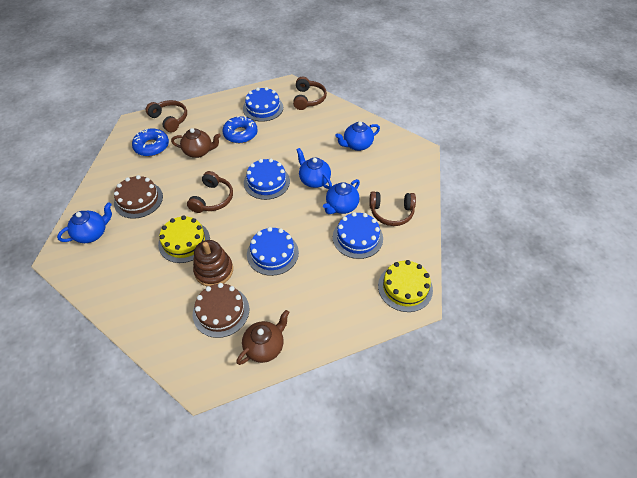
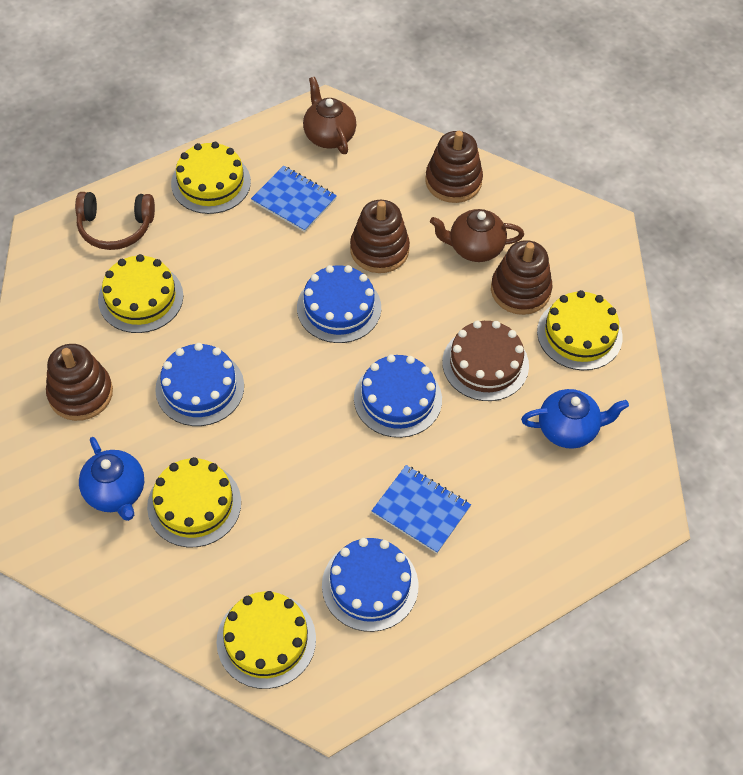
blue donut: [132,128,169,156] [222,116,258,143] = 2 -> none = 0
blue notebook: none = 0 -> [251,166,337,232] [371,465,471,554] = 2
blue teapot: [57,202,112,243] [296,148,332,189] [323,179,360,214] [335,121,380,151] = 4 -> [79,437,144,521] [521,389,629,449] = 2
brown cake: [114,175,163,219] [193,283,249,338] = 2 -> [442,320,529,401] = 1
brown headphones: [146,100,187,133] [187,171,233,213] [293,77,327,110] [369,191,416,226] = 4 -> [75,192,155,250] = 1
brown stacking toy: [193,240,233,286] = 1 -> [46,344,113,421] [350,200,410,273] [425,131,483,203] [491,240,552,315] = 4
yellow cake: [158,216,210,263] [378,260,433,312] = 2 -> [98,254,183,333] [147,457,241,547] [171,142,251,214] [217,591,316,689] [537,290,623,370] = 5

